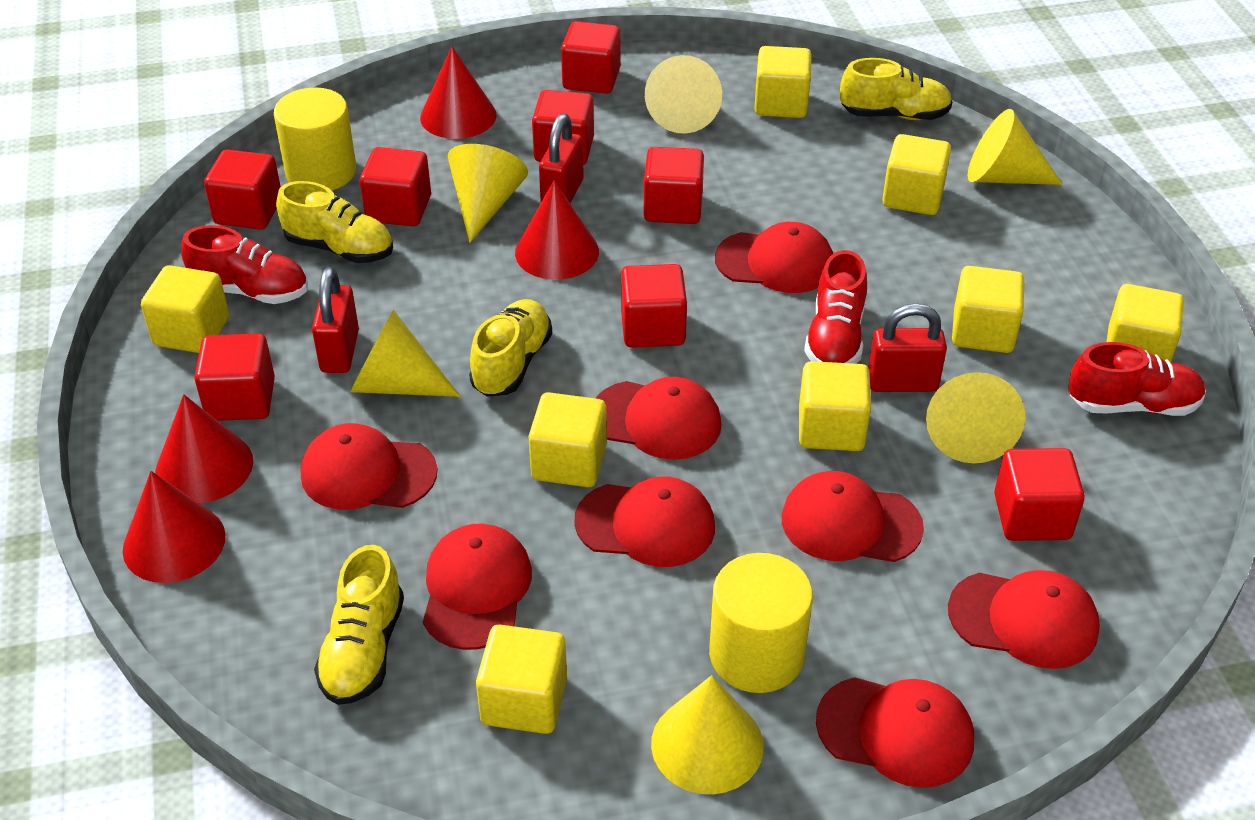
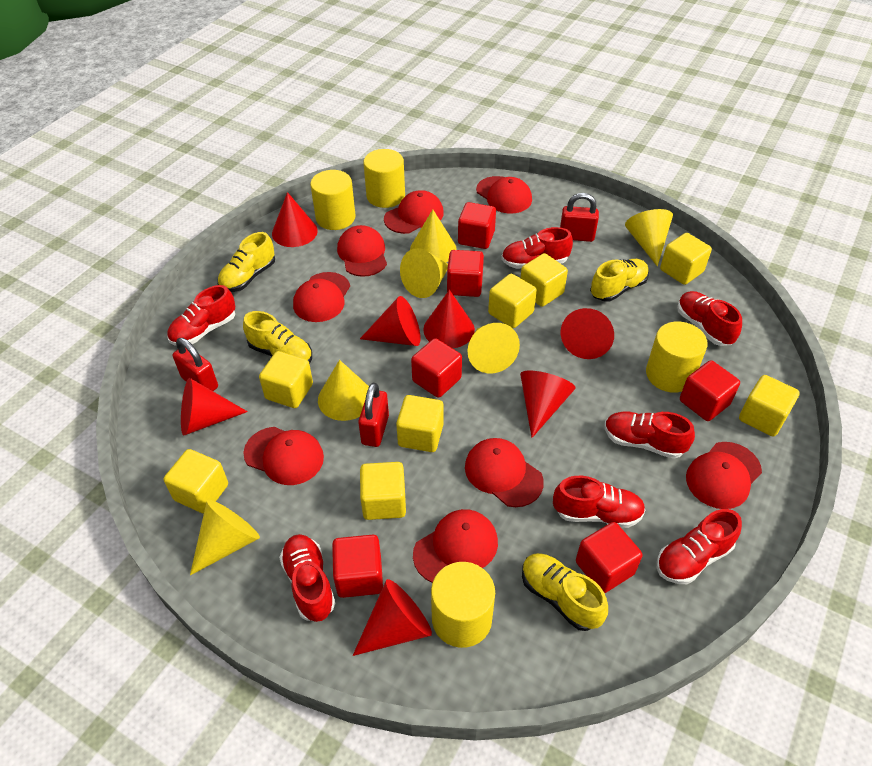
red cone: [122,471,225,583] [155,394,253,503] [420,47,497,139] [515,180,599,280] = 4 -> [181,378,248,435] [272,192,318,247] [353,579,432,656] [360,296,421,346] [423,290,475,348] [520,371,575,438] [561,308,614,359] = 7
red cube: [194,333,275,421] [204,150,281,230] [360,147,431,226] [532,90,594,165] [561,21,621,94] [621,264,687,348] [644,147,704,224] [994,448,1085,541] = 8 -> [332,535,383,598] [411,338,462,398] [447,250,484,297] [458,202,496,249] [576,522,643,593] [680,360,740,421] = 6
red shoe: [181,225,308,304] [804,250,867,364] [1068,342,1206,416] = 3 -> [167,285,235,346] [279,534,336,622] [501,227,573,269] [553,476,645,528] [604,411,695,459] [657,509,742,584] [677,291,742,346] = 7
yellow cylinder: [274,88,356,191] [709,553,813,693] = 2 -> [310,170,356,230] [363,149,405,208] [431,562,495,648] [646,322,708,393] = 4

